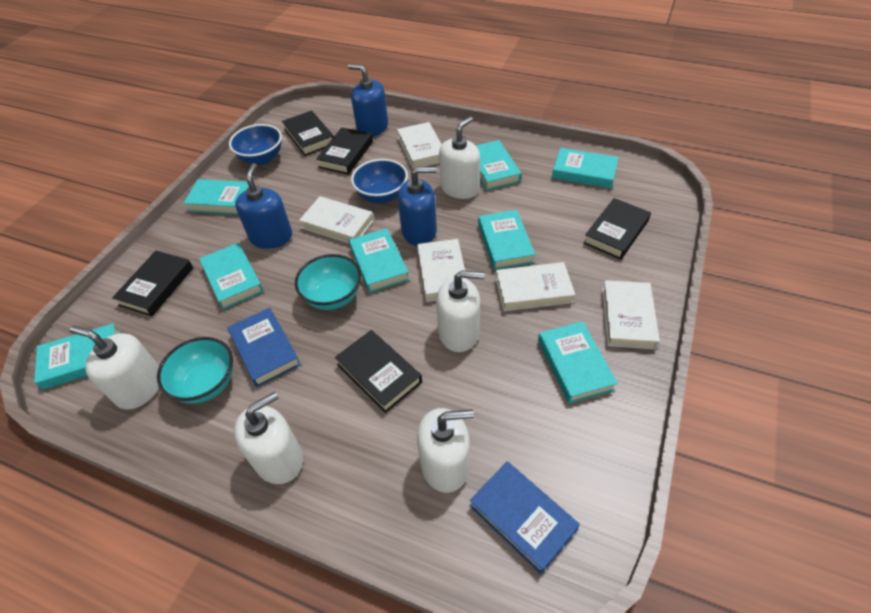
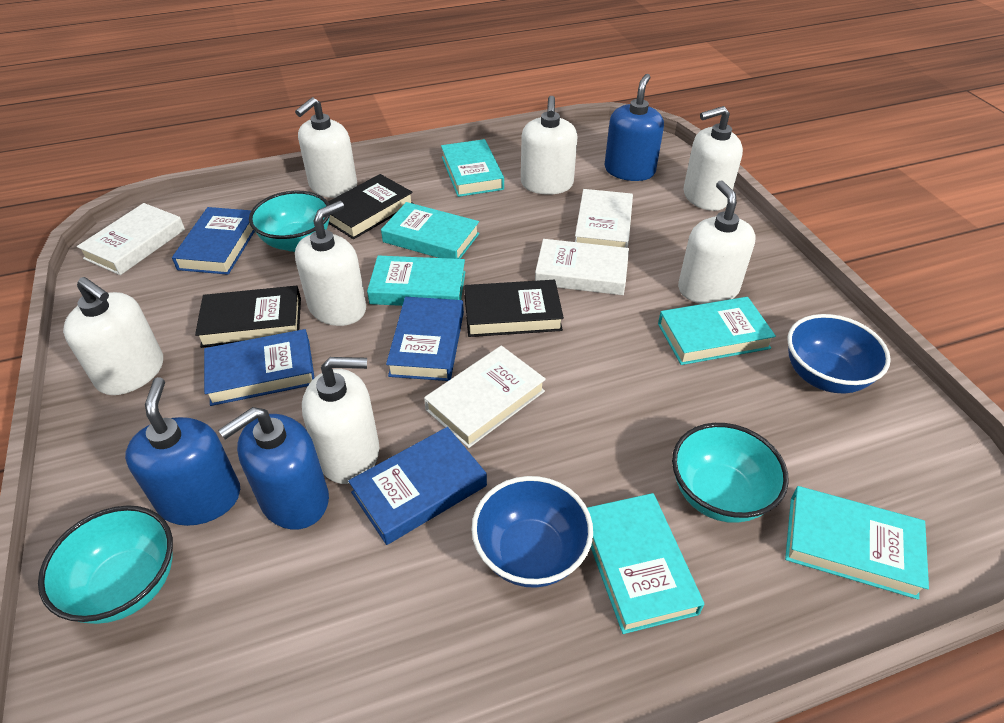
black book: [112,251,193,316] [282,110,334,156] [316,127,373,174] [335,330,422,413] [583,198,651,260] = 5 -> [195,286,301,348] [328,174,414,239] [464,280,564,337] = 3
blue book: [227,308,301,387] [470,461,580,574] = 2 -> [172,207,255,275] [204,329,314,406] [348,427,487,545] [386,297,464,381] = 4
turquoise book: [34,323,120,390] [183,179,249,215] [199,243,264,309] [349,228,409,293] [476,140,522,190] [478,210,535,270] [538,321,618,404] [552,148,619,188] = 8 -> [367,256,465,306] [381,202,479,259] [441,139,504,197] [587,493,704,634] [658,297,776,365] [785,486,929,600] = 6
turquoise bowl: [157,337,233,403] [295,254,361,310] = 2 -> [38,505,173,624] [249,191,330,252] [672,423,789,523] = 3
white book: [299,196,374,244] [397,122,442,169] [417,239,467,302] [496,262,575,311] [602,280,660,349] = 5 -> [77,203,185,275] [424,346,546,448] [535,239,629,295] [575,189,633,248] = 4
white soap dispenser: [70,326,159,410] [234,392,303,484] [417,408,474,493] [436,270,485,352] [439,116,480,199] = 5 -> [63,277,163,395] [295,97,357,198] [295,201,366,326] [302,357,379,484] [521,96,577,195] [678,181,755,304] [684,106,743,211] = 7

